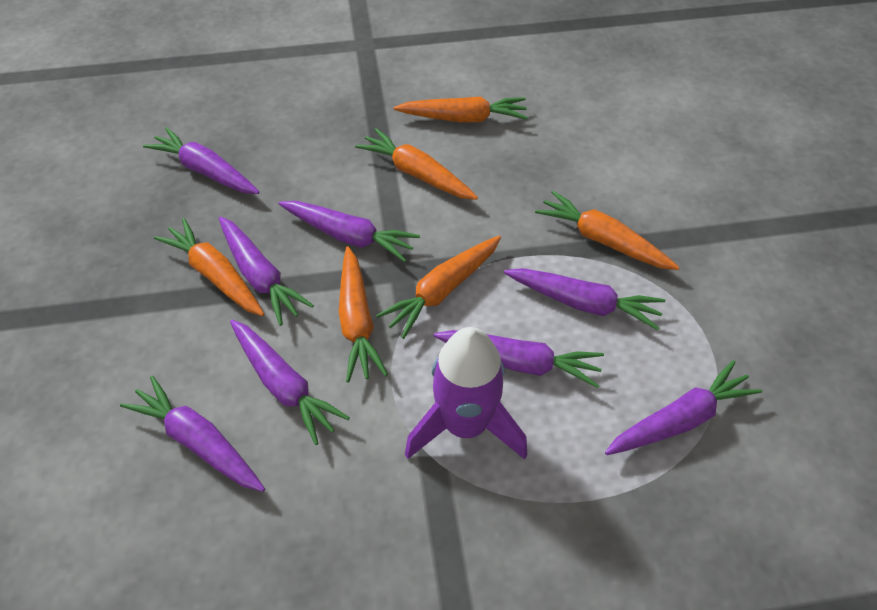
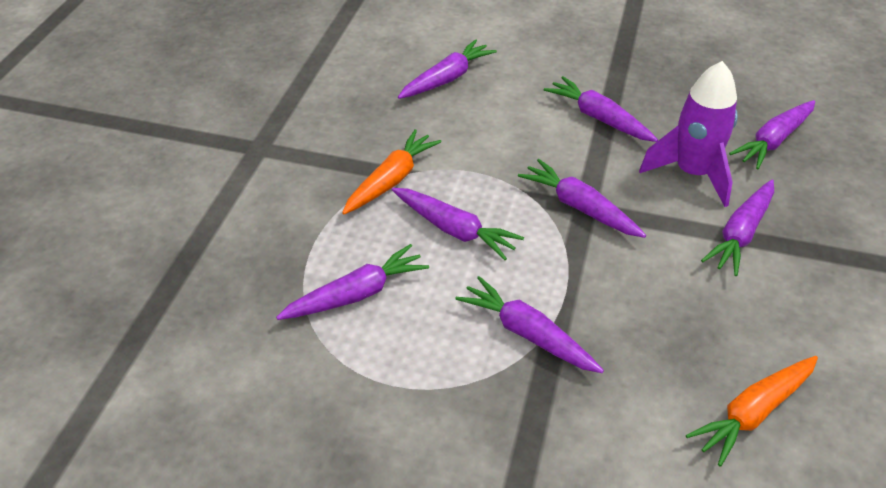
orange carrot: [154,218,264,316] [339,246,388,383] [355,128,478,200] [376,236,501,339] [393,96,528,122] [535,191,680,270] = 6 -> [342,129,441,215] [686,356,818,467] = 2

